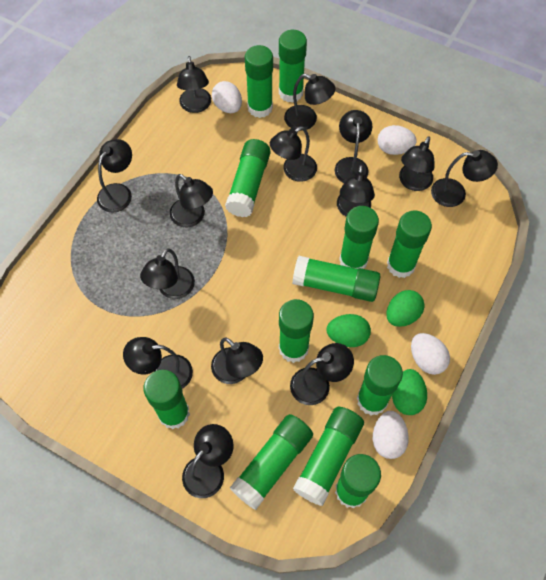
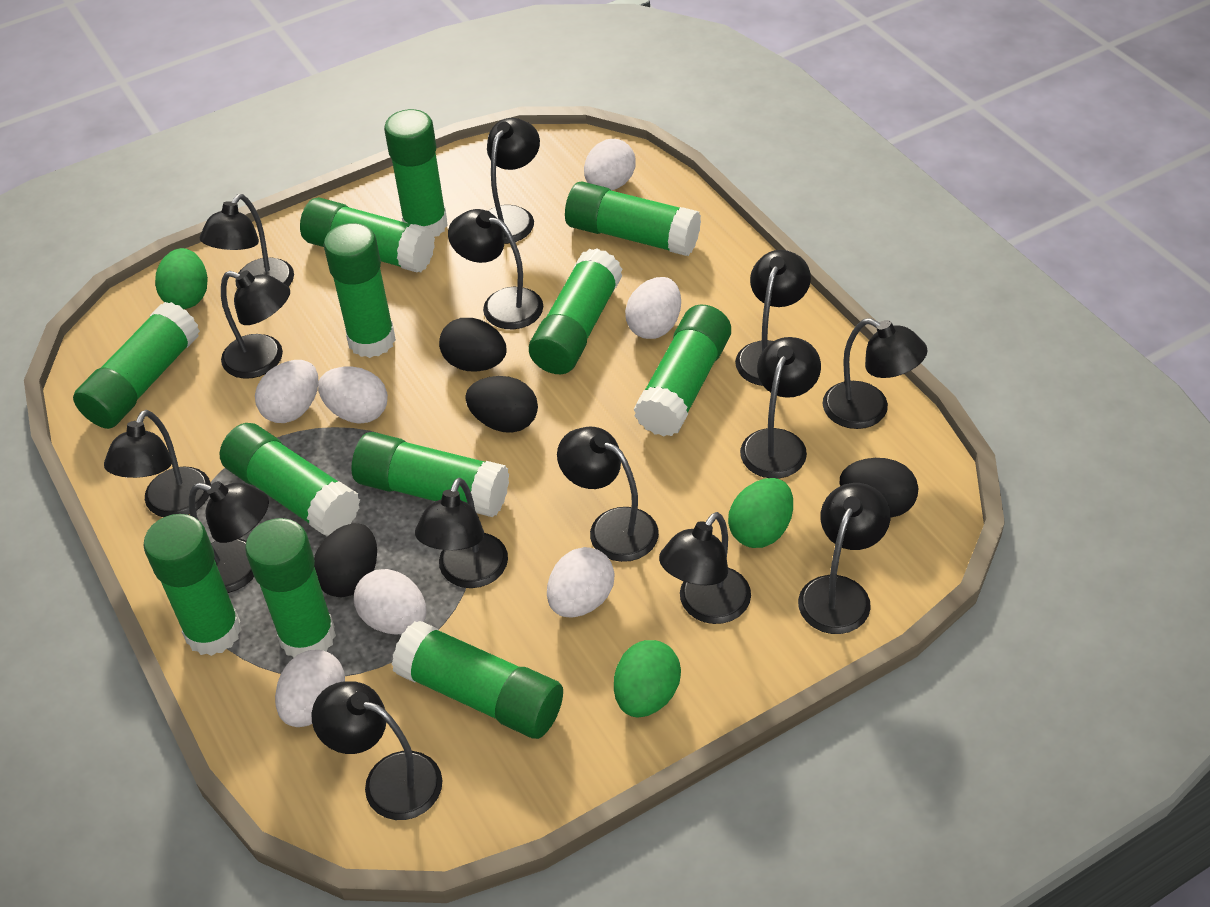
black egg: none = 0 -> [314,523,377,597] [439,318,507,372] [465,376,538,433] [840,458,918,518] = 4
white egg: [212,81,242,113] [373,411,409,459] [378,125,417,155] [411,333,450,375] = 4 -> [255,360,318,423] [275,650,345,727] [318,367,388,424] [354,569,427,635] [547,547,614,618] [584,139,636,190] [625,277,681,339] = 7

